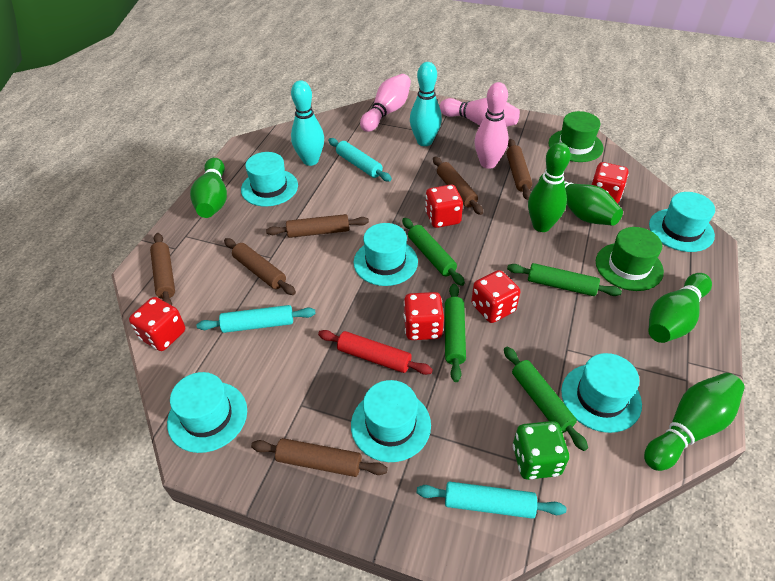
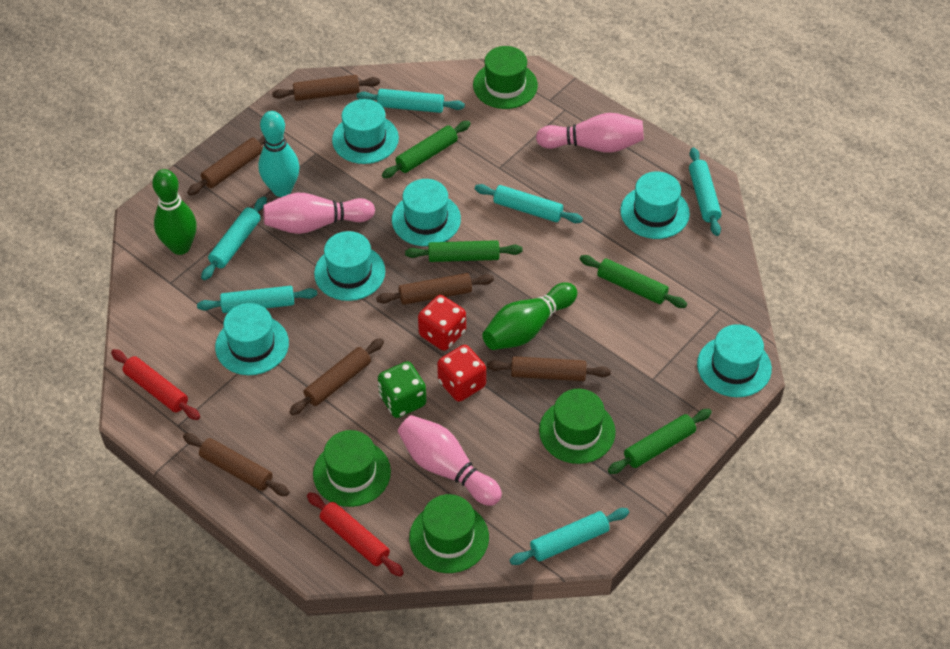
green bowling pin: [190,158,227,218] [528,142,571,232] [539,174,623,226] [644,373,745,471] [648,273,712,343] = 5 -> [152,169,197,255] [482,282,577,350] = 2
green hat: [548,111,604,162] [596,227,664,291] = 2 -> [313,430,391,507] [409,494,489,573] [473,46,538,109] [539,389,616,464] = 4
red dice: [129,297,185,351] [404,292,444,340] [425,184,463,228] [471,270,520,323] [592,162,629,204] = 5 -> [418,295,466,351] [437,345,486,402] = 2
red rolling pin: [318,330,433,375] = 1 -> [111,349,200,420] [307,492,404,577] = 2
turquoise bowling pin: [291,80,324,166] [410,62,442,146] = 2 -> [258,111,300,197] = 1
turquoise rolling pin: [197,305,316,333] [328,138,392,181] [416,481,566,519] = 3 -> [197,286,317,313] [201,197,267,280] [357,89,465,113] [475,184,583,223] [509,508,629,565] [689,147,721,236] = 6

